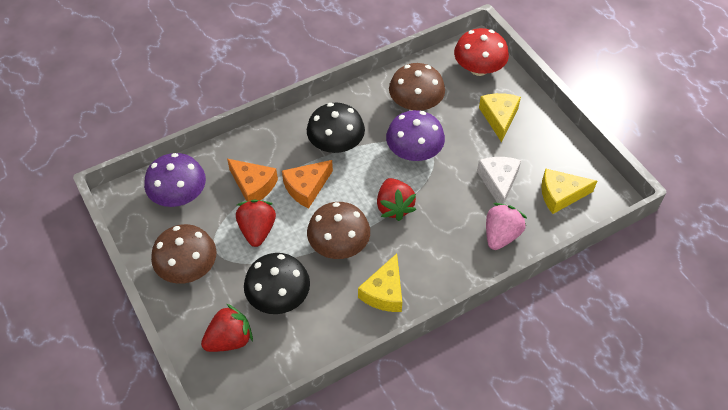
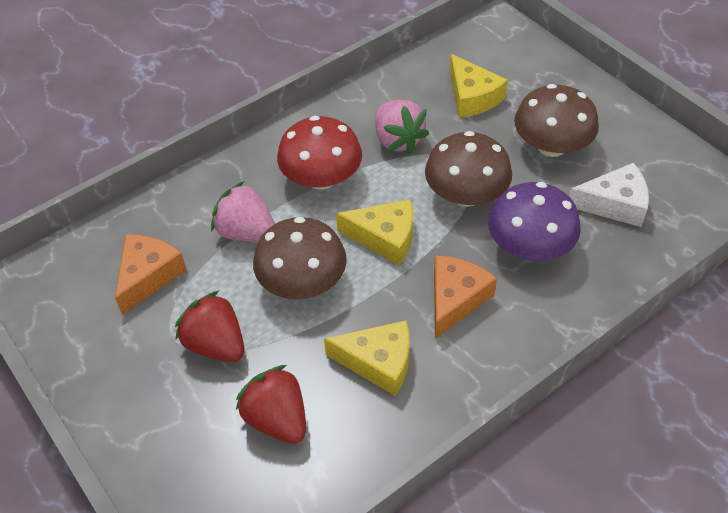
black mushroom: [244,253,310,314] [307,103,365,153] = 2 -> none = 0
pink strawberry: [486,203,527,250] = 1 -> [211,181,275,242] [375,100,429,154] = 2
purple mushroom: [144,153,206,207] [386,110,445,161] = 2 -> [488,182,581,261] = 1
red strawberry: [201,304,253,352] [236,200,276,247] [377,178,416,221] = 3 -> [175,291,245,362] [236,365,306,444] = 2

